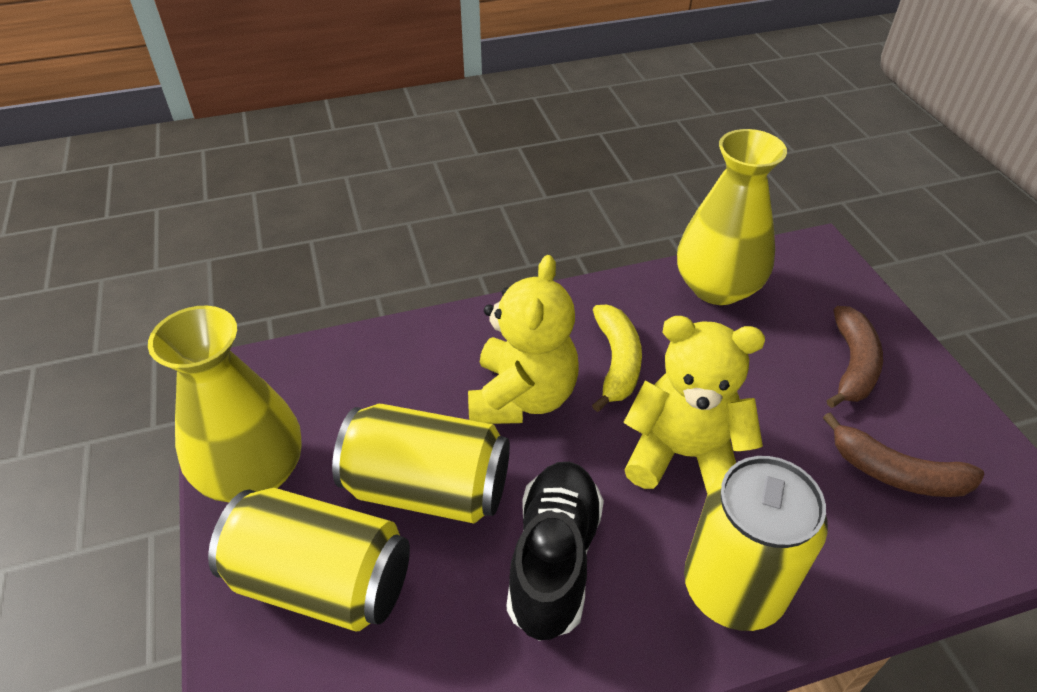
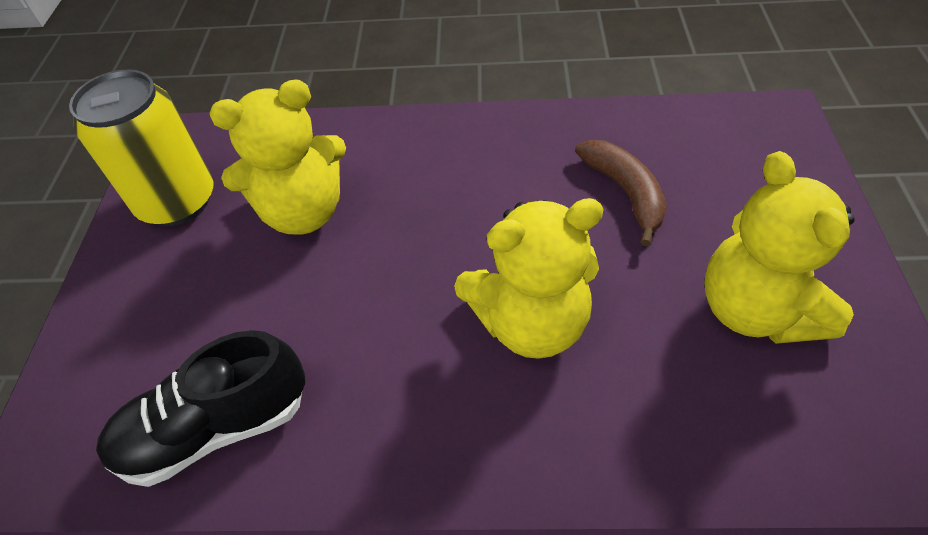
brown banana: [823,412,985,497] [827,306,883,408] = 2 -> [575,140,667,246] = 1
yellow banana: [592,305,642,412] = 1 -> none = 0
yellow can: [208,488,410,631] [332,404,510,524] [684,456,828,631] = 3 -> [69,70,213,226] = 1
yellow teddy bear: [468,255,579,424] [624,316,765,495] = 2 -> [210,79,346,234] [454,198,603,359] [704,151,854,344] = 3
yellow vase: [148,306,302,502] [677,129,787,305] = 2 -> none = 0

